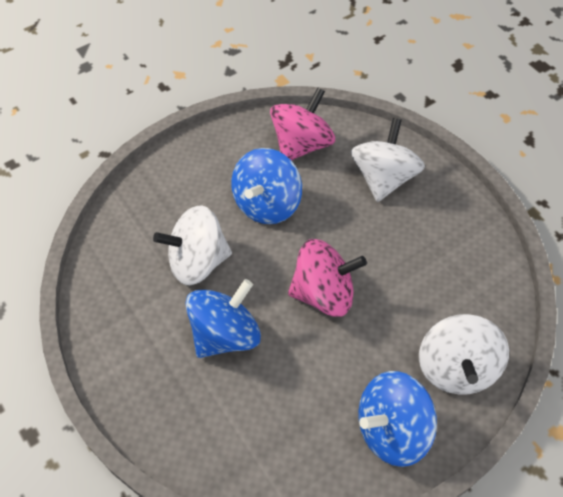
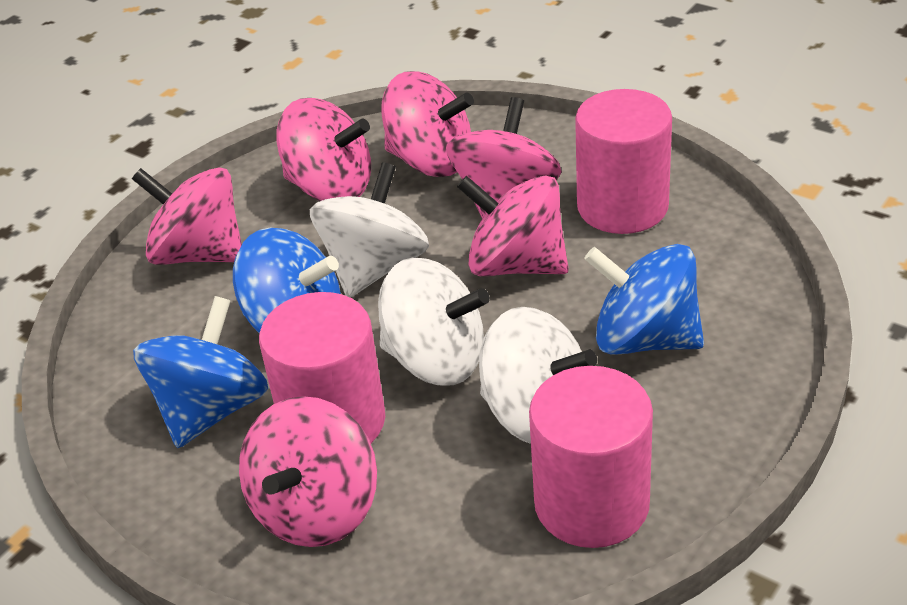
pink cylinder: none = 0 -> [259,292,385,443] [529,366,653,548] [575,89,672,234] = 3
pink spinning top: [270,87,335,161] [288,239,367,317] = 2 -> [132,167,242,265] [239,396,377,547] [276,98,371,201] [381,71,474,177] [446,97,562,219] [457,175,569,276] = 6

